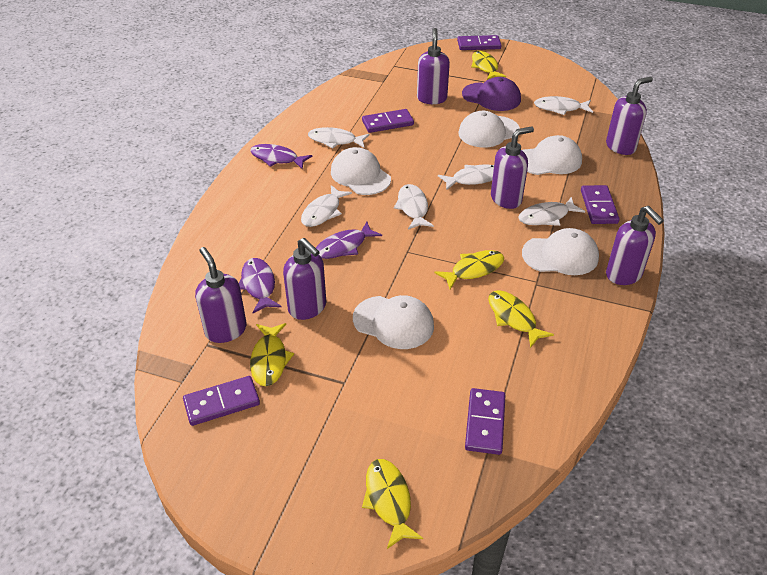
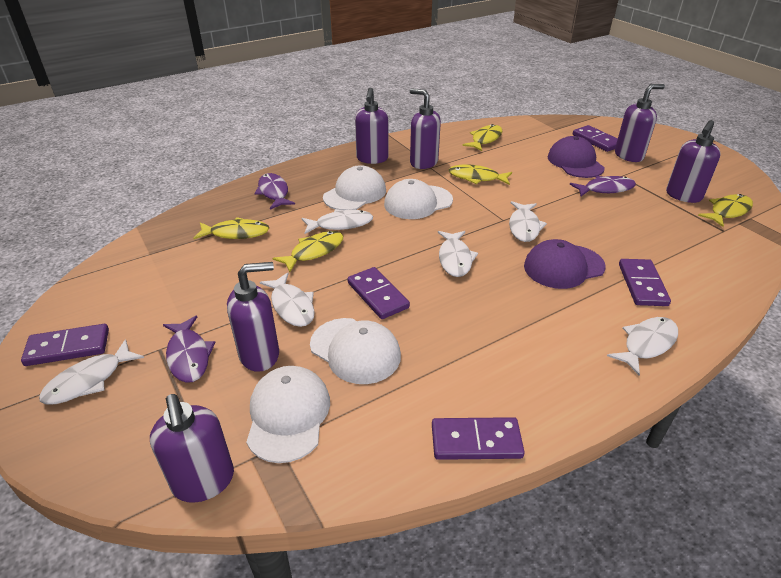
purple cap: [462,77,521,111] = 1 -> [524,239,606,289] [548,136,605,178] = 2
white cap: [331,147,391,195] [353,295,434,349] [458,111,520,148] [522,135,582,175] [522,228,599,275] = 5 -> [246,366,330,463] [310,318,401,384] [323,165,386,210] [384,179,453,219] = 4

